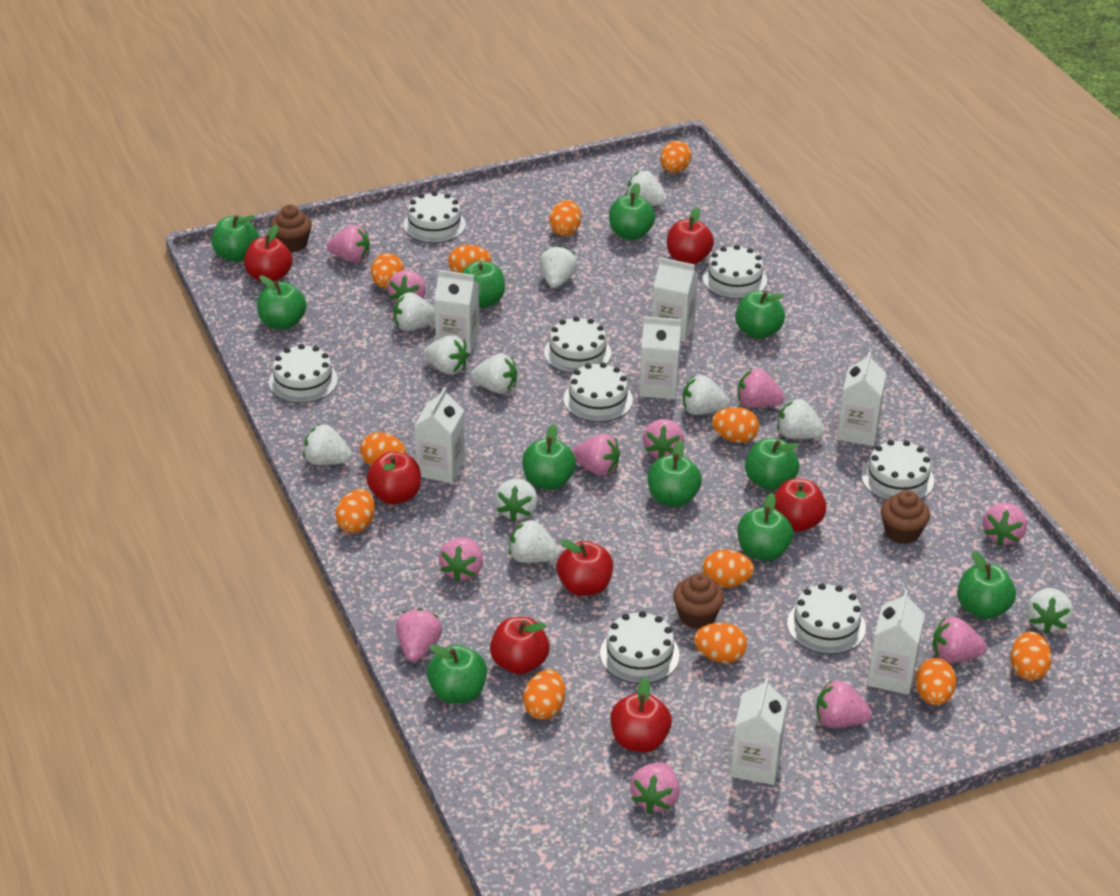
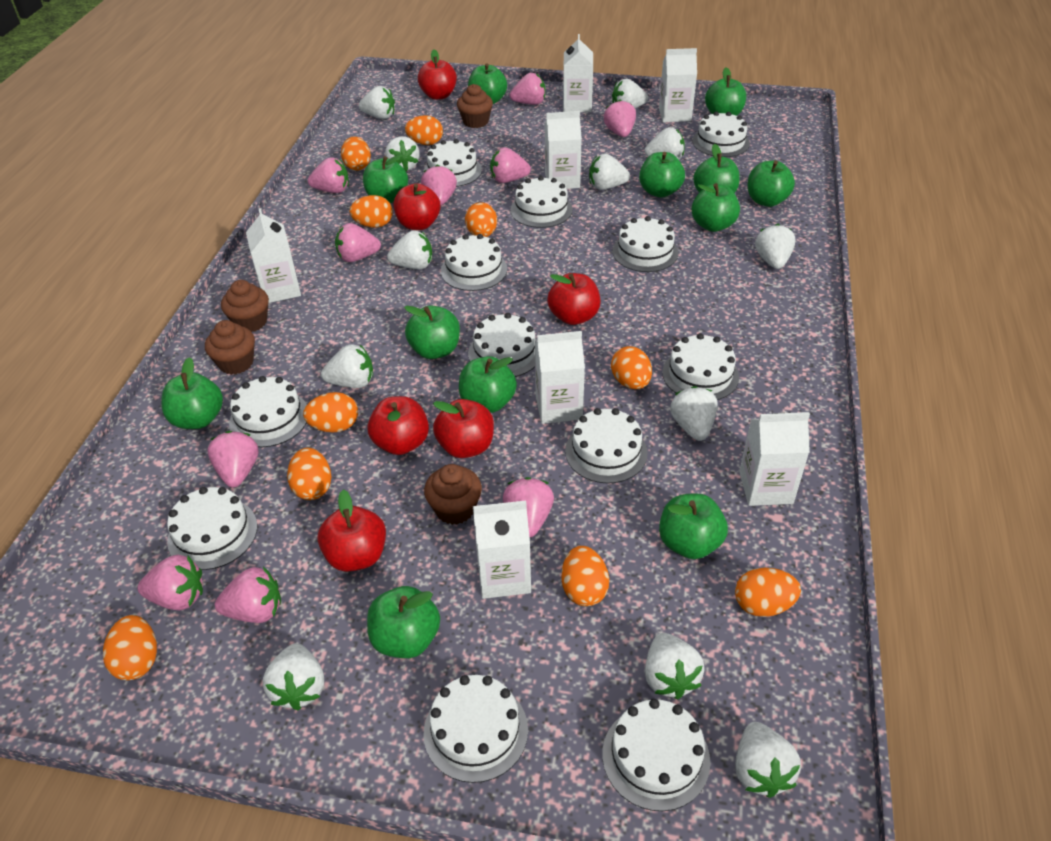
brown cupcake: [270,205,312,252] [673,573,724,629] [881,490,930,544] = 3 -> [205,320,255,375] [221,280,269,332] [424,464,482,525] [457,84,493,128] = 4
green apple: [212,215,259,262] [257,276,307,330] [427,644,487,704] [461,261,505,308] [522,424,576,490] [609,183,655,240] [648,440,702,507] [735,291,785,339] [738,493,793,561] [745,438,799,491] [957,551,1016,619] = 11 -> [161,357,223,429] [363,154,408,203] [367,586,440,658] [404,305,460,359] [459,356,517,413] [468,63,507,104] [639,152,685,198] [659,494,728,559] [691,183,740,232] [693,144,740,193] [705,67,746,116] [748,160,795,207] = 12
orange egg: [335,489,375,533] [360,432,407,466] [371,253,404,289] [448,244,491,273] [523,670,565,720] [550,200,581,236] [660,141,691,173] [694,623,747,663] [702,550,754,588] [712,407,759,443] [915,658,956,705] [1010,631,1052,681] = 12 -> [103,615,157,680] [287,448,331,500] [303,392,358,432] [341,137,371,170] [350,195,393,228] [405,115,443,145] [465,202,497,237] [561,546,609,606] [611,346,652,389] [735,568,801,617] = 10
pink strawberry: [327,225,370,263] [388,270,426,303] [396,608,442,662] [439,537,483,582] [572,434,620,476] [630,762,680,813] [643,419,685,458] [738,368,785,408] [817,680,872,728] [933,617,987,663] [983,503,1027,546] = 11 -> [137,555,203,610] [208,431,258,487] [215,567,281,623] [308,157,349,193] [335,223,381,262] [421,165,457,206] [490,147,531,183] [503,477,554,537] [510,73,545,105] [604,100,636,137] = 10
red apple: [244,225,292,282] [367,452,421,505] [490,617,550,675] [556,539,613,596] [610,677,672,752] [667,207,714,264] [774,478,827,532] = 7 -> [318,490,386,572] [367,396,429,455] [393,183,440,230] [418,49,457,100] [433,399,494,458] [547,273,600,325] = 6
white cake: [269,344,338,403] [403,191,466,243] [544,316,612,374] [563,362,633,422] [600,611,680,684] [703,245,767,299] [787,583,866,654] [861,440,934,500] = 8 -> [167,487,257,570] [229,376,307,447] [423,139,482,187] [424,675,528,783] [441,234,507,291] [468,313,537,377] [511,176,573,228] [565,408,648,483] [602,699,710,811] [612,216,678,272] [662,333,739,400] [692,111,750,157] = 12
white strawberry: [303,424,352,465] [394,292,435,331] [424,335,469,375] [471,354,517,394] [495,479,538,522] [509,520,560,563] [540,245,577,288] [626,171,667,206] [683,375,730,415] [777,399,825,439] [1027,588,1073,634] = 11 -> [263,643,324,710] [321,344,373,388] [359,86,395,119] [385,136,420,171] [387,230,432,269] [589,154,630,190] [612,79,648,108] [645,127,685,160] [645,633,704,699] [670,386,718,441] [735,722,801,798] [755,224,796,269] = 12

